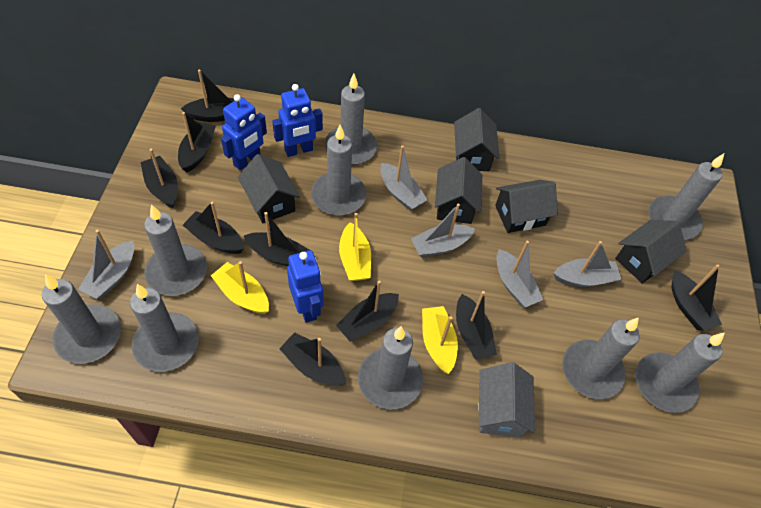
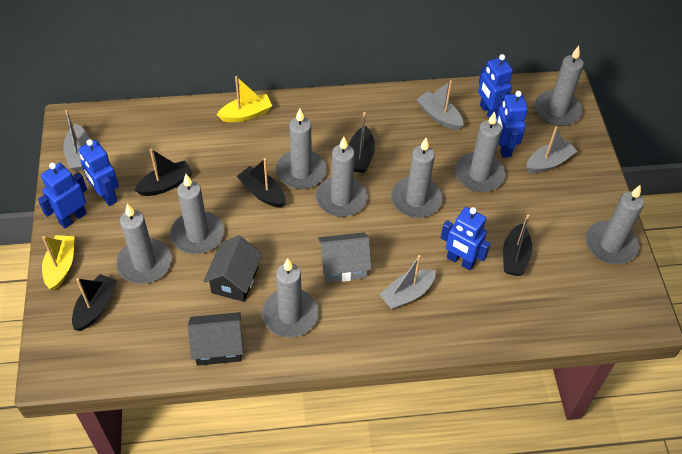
black boat: [141,149,178,208] [178,112,216,172] [181,69,235,122] [182,201,244,254] [244,212,310,266] [279,332,346,386] [336,281,399,342] [456,291,497,360] [672,264,722,331] = 9 -> [72,274,117,331] [134,149,193,196] [237,158,285,208] [349,112,375,173] [503,214,532,276] = 5
black house: [238,154,300,223] [435,157,482,224] [454,108,500,171] [495,180,558,233] [615,220,687,284] = 5 -> [188,312,243,366] [203,236,263,302] = 2
blue robot: [221,94,267,171] [272,84,323,157] [287,250,323,323] = 3 -> [38,163,87,228] [79,139,119,206] [441,207,490,270] [478,54,513,119] [496,91,528,158] = 5
grey boat: [78,230,134,299] [380,145,428,211] [411,203,475,257] [497,241,543,307] [553,241,622,287] = 5 -> [63,110,90,171] [379,255,436,309] [416,80,464,130] [526,126,577,173] = 4
yellow boat: [211,261,269,314] [339,213,371,281] [422,306,458,374] = 3 -> [42,235,75,291] [217,76,272,122] = 2

